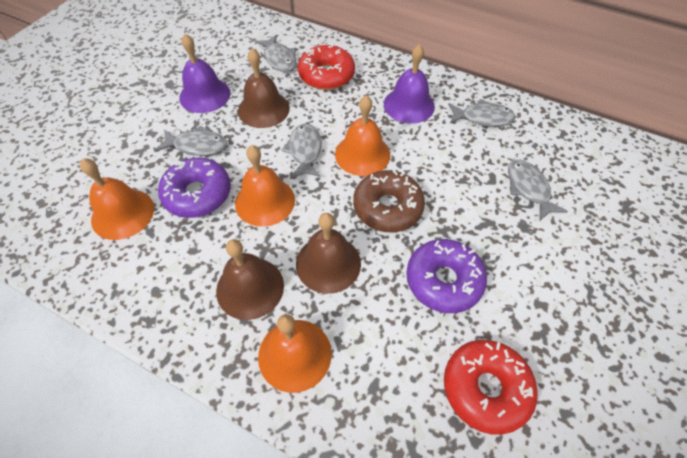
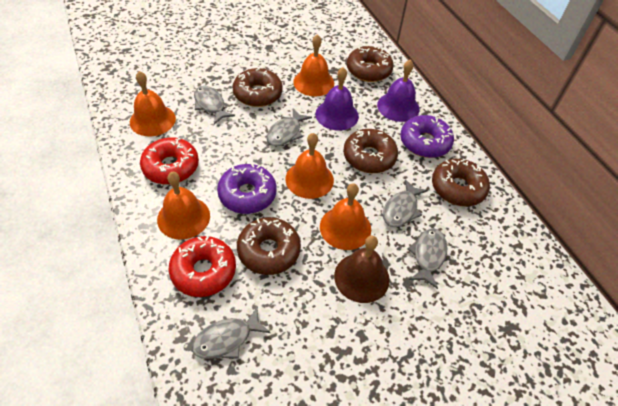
brown bell: [216,239,284,320] [238,48,290,128] [296,213,361,294] = 3 -> [334,236,390,303] = 1
brown donut: [353,170,425,232] = 1 -> [232,68,283,107] [237,217,301,275] [343,129,398,173] [347,45,394,82] [432,159,490,206] = 5
orange bell: [80,158,154,240] [235,145,295,227] [258,314,331,393] [335,95,390,176] = 4 -> [130,71,176,136] [157,172,210,240] [285,133,334,199] [293,34,334,96] [320,183,371,250] = 5

